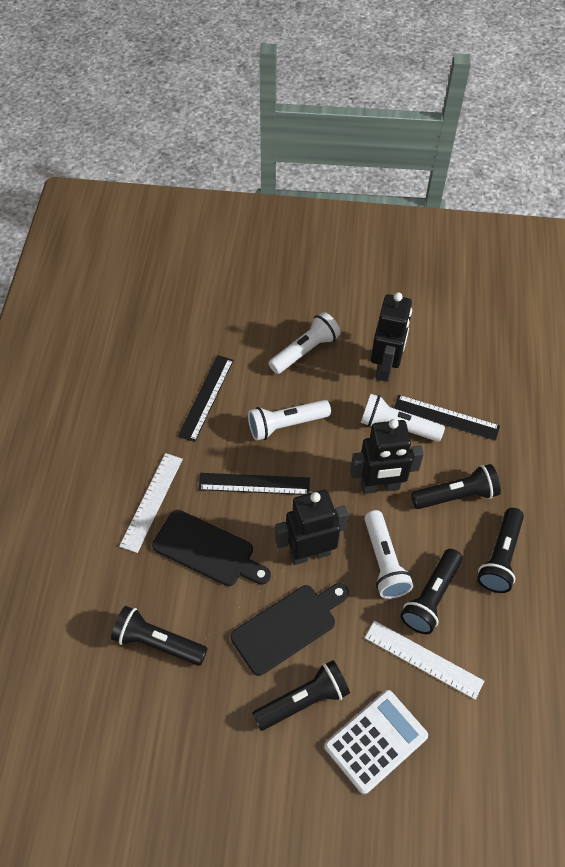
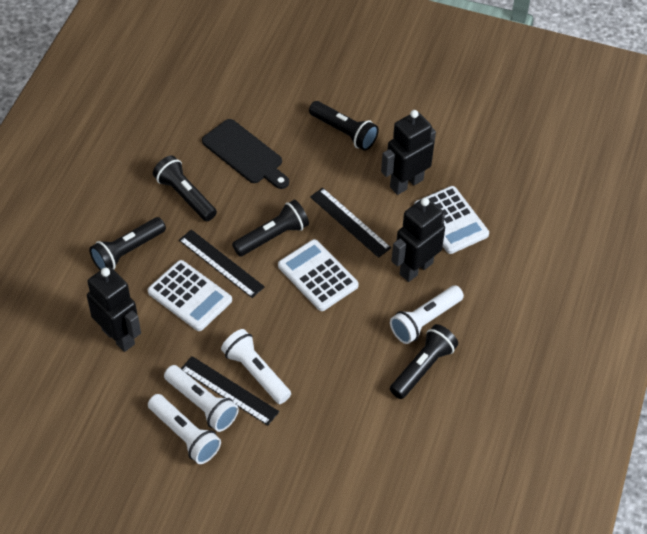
black cutting board: [152,510,271,586] [231,583,349,676] = 2 -> [202,119,289,189] = 1
white calculator: [325,690,428,794] = 1 -> [148,260,232,331] [278,239,359,311] [414,186,489,254] = 3
white ruler: [119,453,183,553] [365,621,484,700] = 2 -> none = 0

